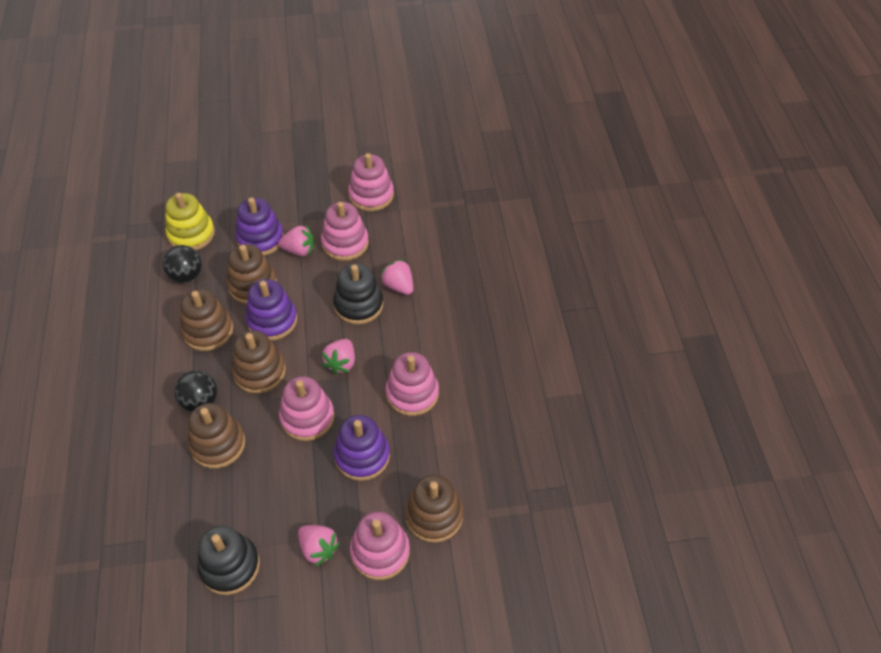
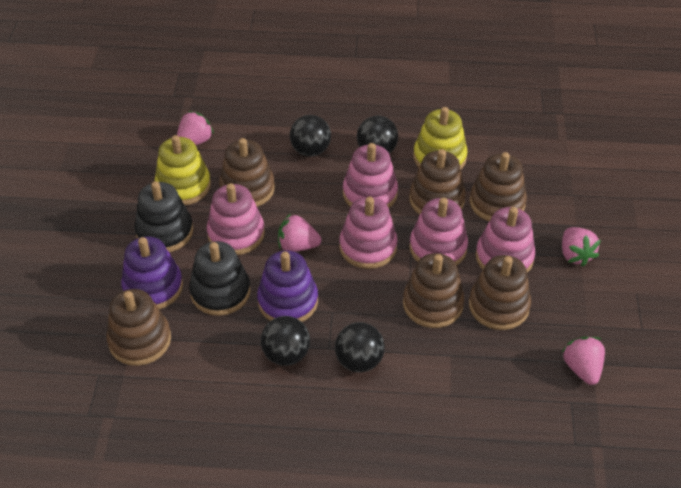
black ball: [162,245,202,283] [174,370,217,412] = 2 -> [261,316,310,366] [290,115,331,156] [335,322,385,372] [357,116,398,153] = 4
brown stacking toy: [180,289,233,351] [188,403,245,469] [226,244,277,304] [232,330,286,394] [405,475,463,543] = 5 -> [106,289,171,366] [219,138,275,207] [403,253,464,328] [409,149,466,214] [469,255,531,330] [470,152,527,221] = 6
purple stacking toy: [236,197,284,256] [245,279,297,341] [334,415,390,481] = 3 -> [121,237,183,309] [257,250,318,322] = 2
yellow stacking toy: [165,193,215,250] = 1 -> [155,135,211,205] [413,107,468,169] = 2

